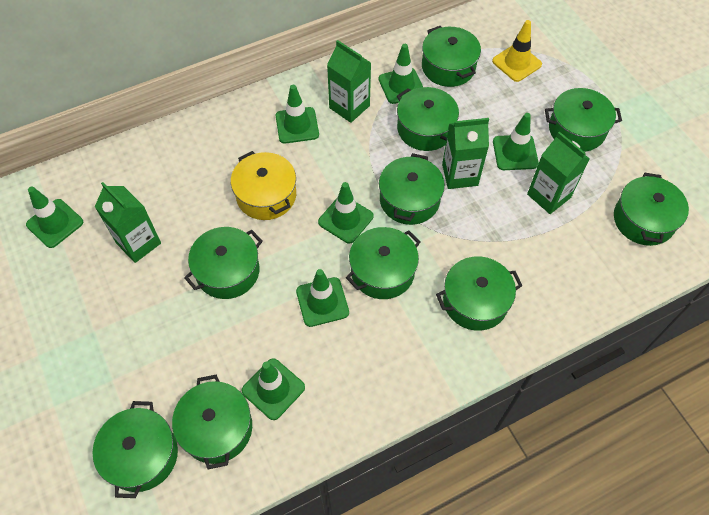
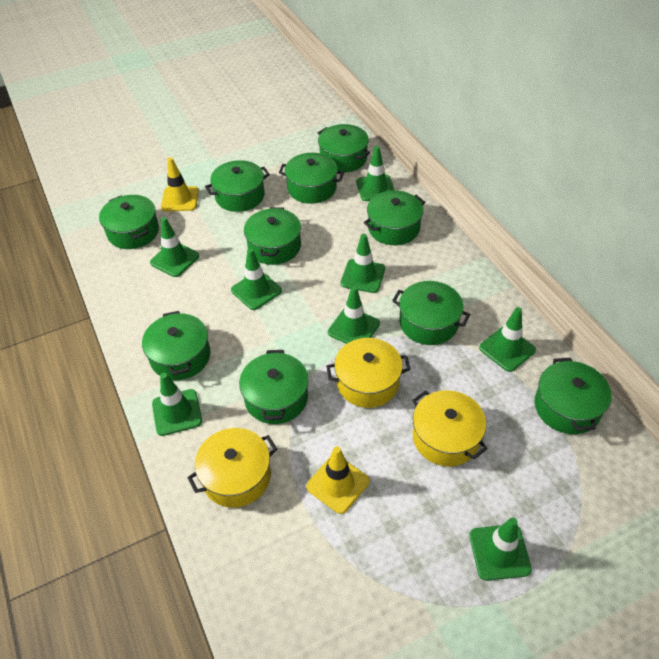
green carton: [95,182,161,263] [327,40,371,123] [442,118,489,189] [527,132,590,214] = 4 -> none = 0
green traffic cone: [26,187,83,248] [241,358,305,420] [276,85,319,144] [296,269,349,327] [318,182,374,243] [378,44,423,104] [493,113,539,170] = 7 -> [150,217,199,277] [152,373,202,436] [231,248,282,310] [328,286,380,344] [341,234,385,293] [356,146,394,201] [469,517,532,581] [479,307,536,372] = 8
yellow pot: [231,151,296,220] = 1 -> [187,428,277,508] [326,338,411,408] [412,390,488,466] = 3
yellow traffic cone: [492,20,542,82] = 1 -> [161,157,199,212] [306,446,370,514] = 2

